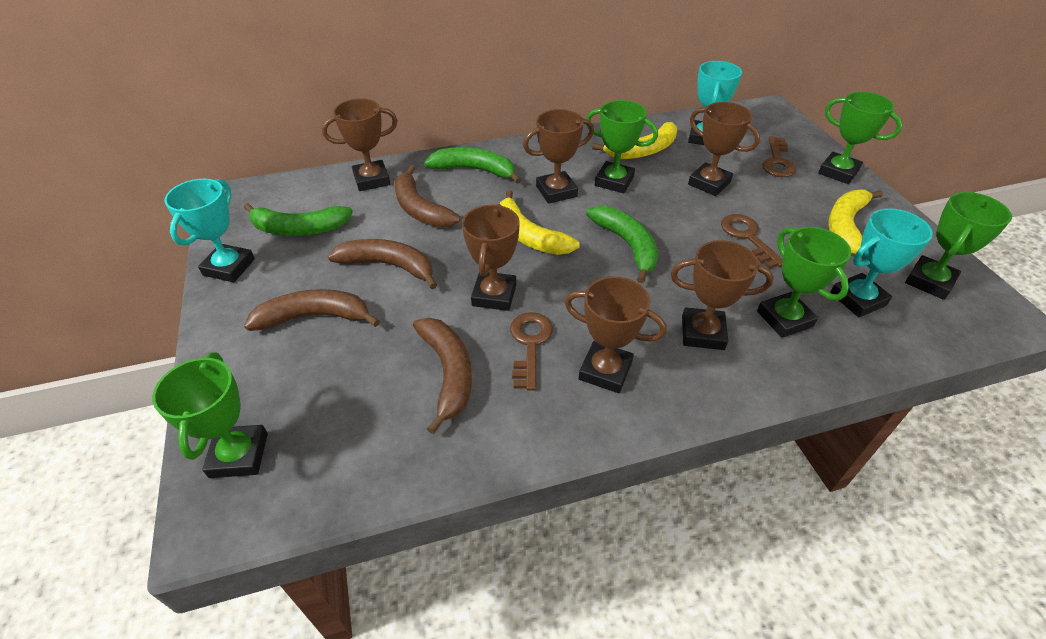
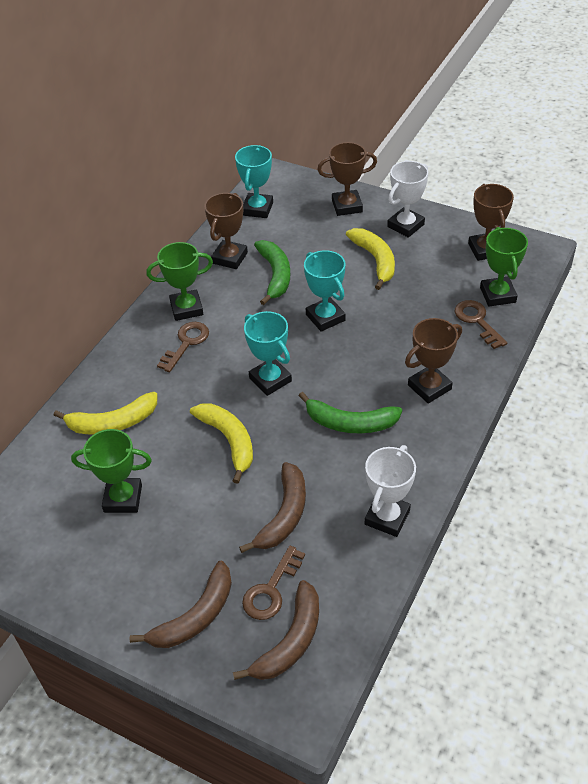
brown banana: [244,289,380,331] [328,239,437,289] [395,165,460,228] [413,318,472,434] = 4 -> [130,561,232,648] [233,580,319,680] [239,462,306,553] = 3
brown trophy: [322,99,398,191] [462,204,520,311] [523,109,594,204] [565,276,667,393] [671,240,774,350] [688,102,760,196] = 6 -> [204,193,248,269] [317,142,377,216] [405,318,462,404] [468,184,514,261] = 4
green banana: [243,203,353,236] [424,147,521,184] [586,206,658,283] = 3 -> [254,240,290,305] [299,392,402,433] = 2
green trophy: [152,352,268,478] [586,100,658,193] [757,227,851,338] [818,92,903,184] [905,192,1012,300] = 5 -> [71,429,152,513] [147,242,213,321] [480,227,528,307] = 3
white trophy: none = 0 -> [365,445,416,537] [387,161,428,238] = 2

